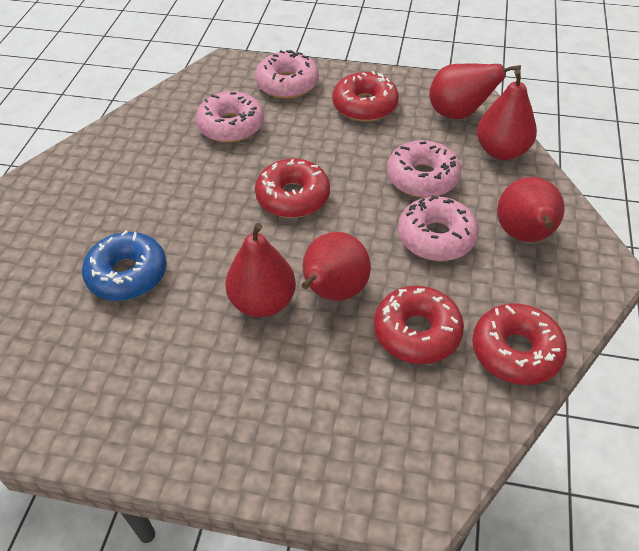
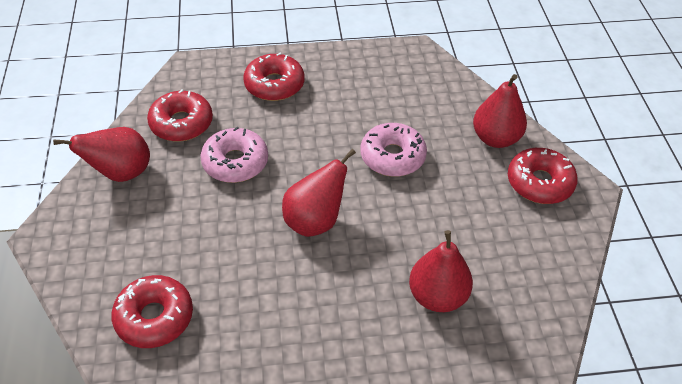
blue donut: [82,231,167,301] = 1 -> none = 0
pink donut: [195,91,264,143] [255,50,319,99] [387,140,461,198] [398,196,479,261] = 4 -> [200,127,268,183] [360,123,427,177] = 2
red pear: [225,223,296,317] [301,232,371,301] [429,63,521,119] [477,69,537,160] [497,177,564,242] = 5 -> [53,127,150,182] [282,149,356,237] [409,230,473,312] [473,74,527,148] = 4

